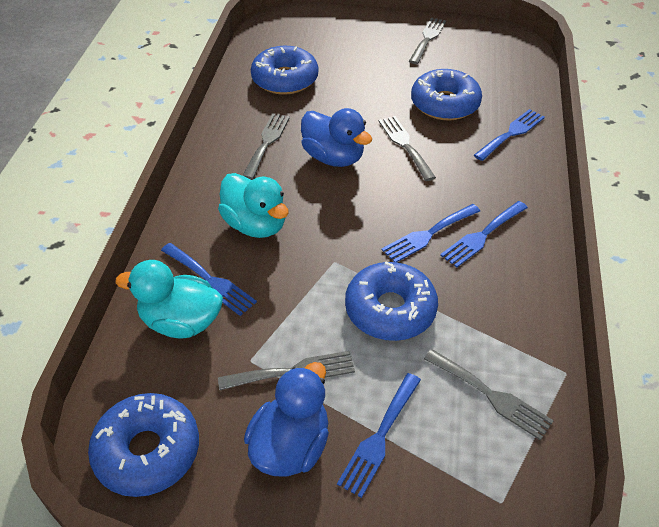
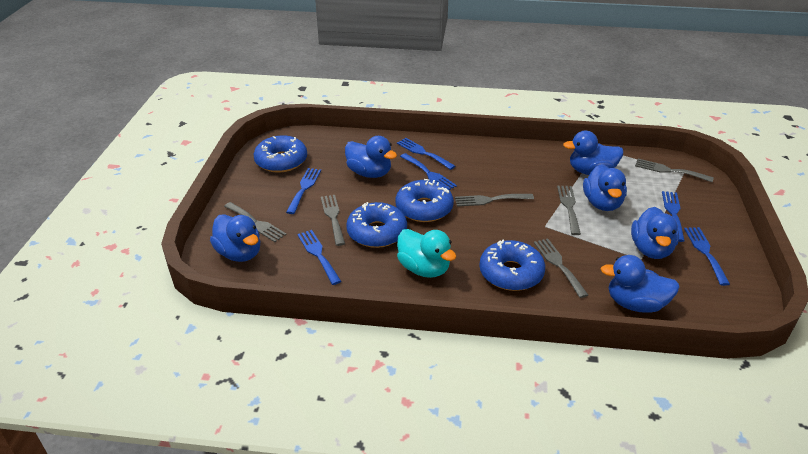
blue duck: [244,362,329,477] [301,108,372,167] = 2 -> [210,214,261,262] [345,136,397,178] [563,131,623,175] [583,164,627,211] [601,255,680,313] [631,207,679,259] = 6
blue fork: [161,243,257,316] [337,373,421,498] [382,204,480,262] [440,201,528,268] [474,109,545,161] = 5 -> [286,168,321,214] [297,230,341,285] [397,138,455,170] [400,153,457,190] [662,191,685,242] [684,227,730,286] = 6
grey fork: [218,351,355,390] [242,113,290,179] [379,116,436,181] [409,18,446,64] [424,349,554,440] = 5 -> [224,202,287,242] [321,195,345,246] [455,194,534,207] [534,239,588,298] [557,186,581,235] [635,159,714,182] = 6
turquoise duck: [115,260,223,339] [218,173,289,238] = 2 -> [397,229,456,278] = 1

